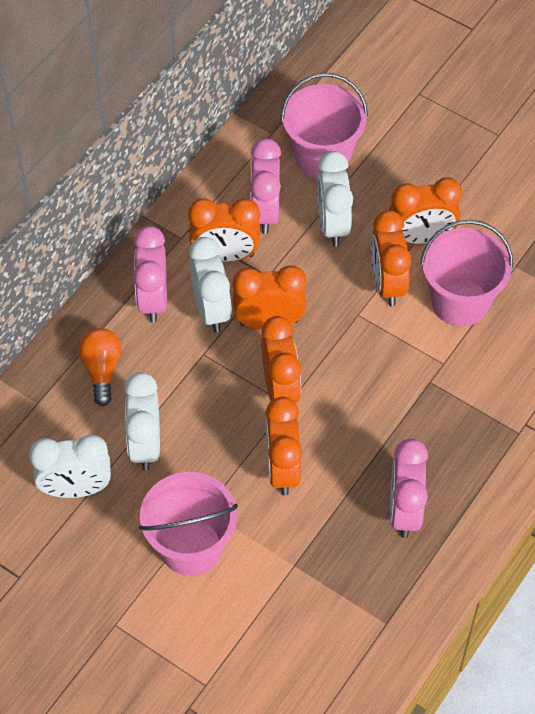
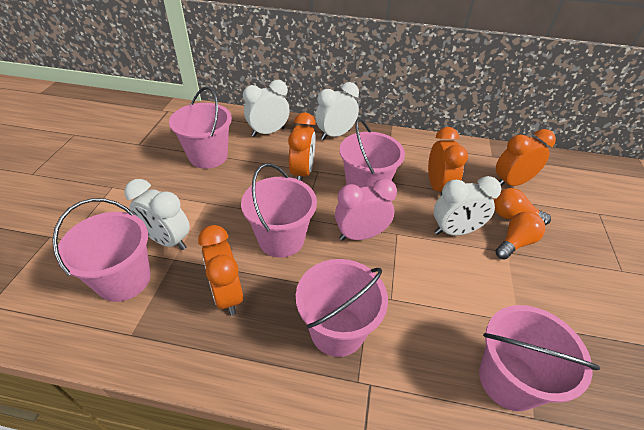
orange clock: [188,198,260,262] [233,265,306,330] [261,316,301,403] [266,397,302,496] [371,210,411,307] [389,177,462,245] = 6 -> [198,225,243,316] [288,112,316,181] [428,127,468,196] [496,129,556,186] = 4
orange light bulb: [78,328,121,406] = 1 -> [494,188,551,225] [495,212,545,259] = 2
pink bucket: [139,472,238,576] [281,73,368,178] [420,220,513,326] = 3 -> [52,198,151,302] [169,87,232,169] [241,164,317,258] [296,259,388,357] [339,118,405,188] [479,305,600,411] = 6
pink clock: [133,226,167,323] [250,138,281,234] [390,439,428,538] = 3 -> [335,178,397,241] = 1

